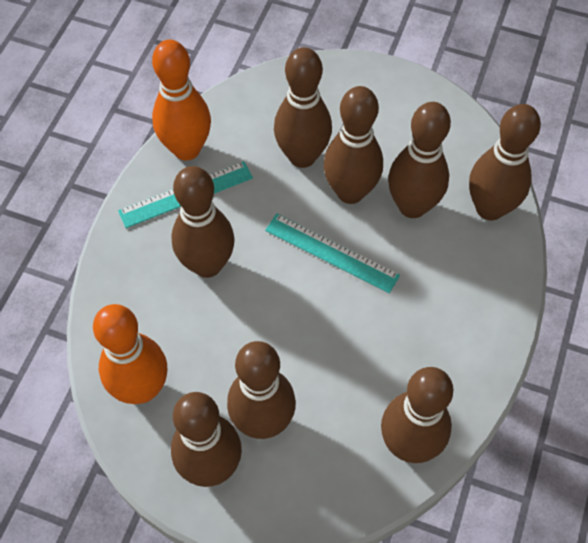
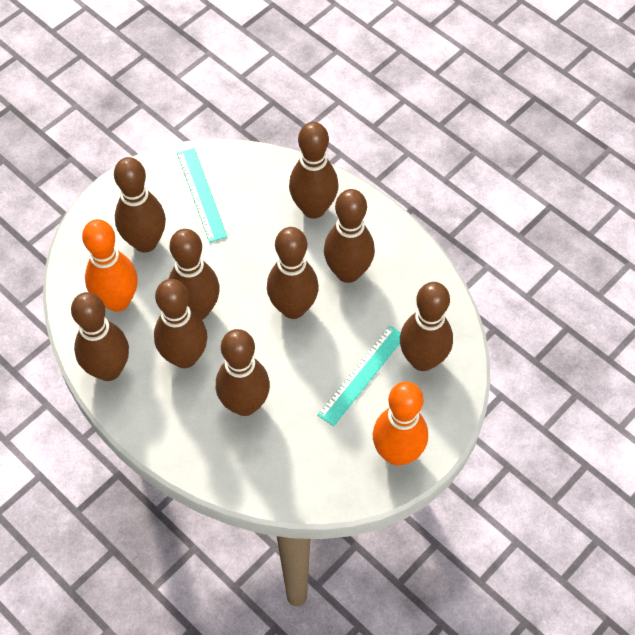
brown bowling pin: [171,166,235,278] [171,392,242,487] [227,341,296,439] [274,47,332,168] [323,86,383,204] [381,367,453,463] [388,102,451,218] [469,104,541,220] = 8 -> [71,292,129,381] [114,157,166,253] [154,279,208,368] [169,229,220,320] [216,329,270,416] [267,227,319,319] [289,122,339,219] [324,189,375,283] [400,282,453,371] = 9

